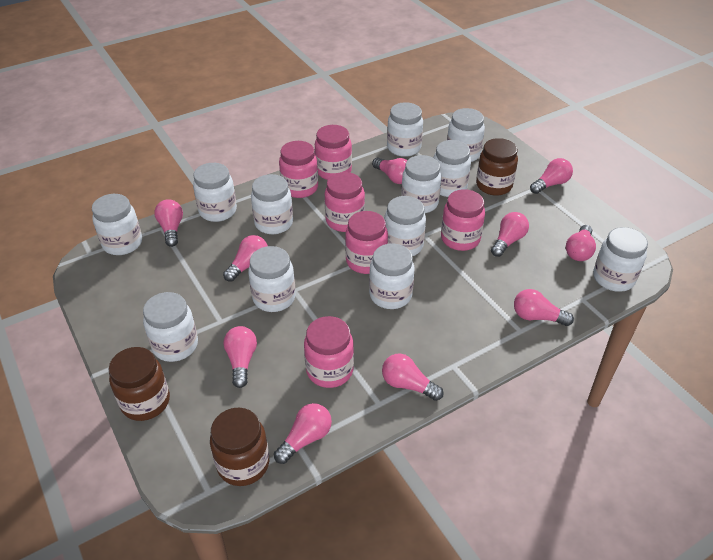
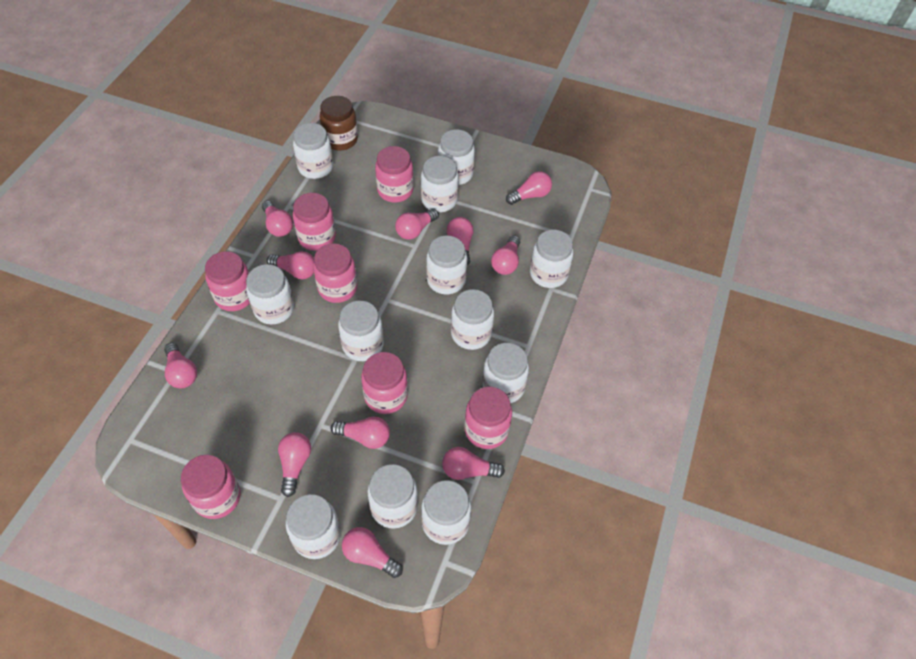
brown jar: [108,347,170,421] [210,408,269,486] [476,138,518,196] = 3 -> [320,96,358,151] = 1
pink jar: [279,141,318,198] [304,316,354,388] [315,125,352,180] [325,172,365,232] [345,211,388,274] [441,189,485,251] = 6 -> [181,455,241,519] [205,251,250,311] [293,193,336,251] [313,243,358,303] [361,352,408,414] [375,146,414,202] [465,387,512,449] = 7
pink light bulb: [154,199,183,247] [223,235,268,282] [223,326,257,388] [274,403,332,464] [372,158,407,184] [382,354,444,401] [491,212,529,257] [514,289,574,326] [530,158,573,194] [566,225,596,261] = 10 -> [164,343,197,388] [262,201,293,237] [267,251,314,279] [278,432,311,497] [330,416,390,449] [342,527,403,578] [395,209,439,240] [442,447,505,480] [447,217,474,265] [491,235,520,275] [506,171,552,205] = 11

